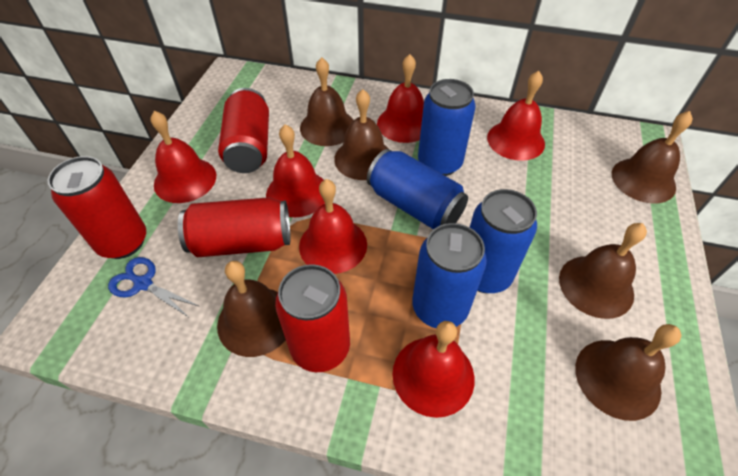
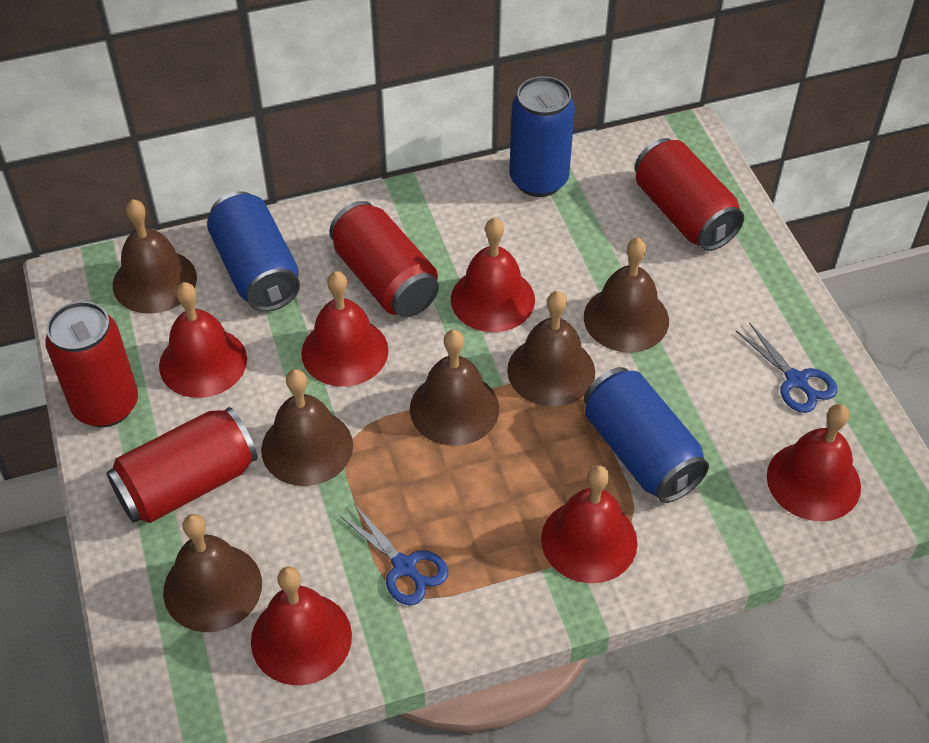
blue can: [367,149,468,230] [412,223,487,328] [418,79,476,176] [470,189,537,293] = 4 -> [207,191,300,312] [509,76,575,197] [584,367,709,503] = 3
blue scissors: [108,257,198,317] = 1 -> [339,503,448,605] [736,322,837,413] = 2

